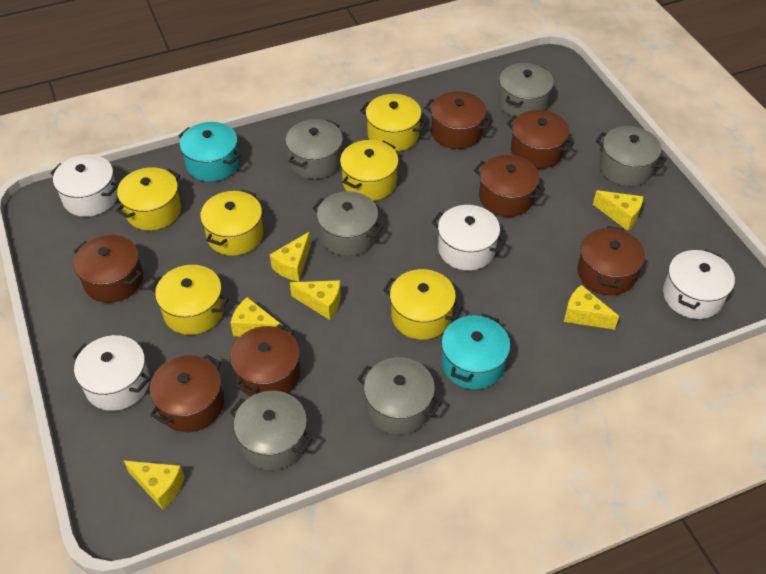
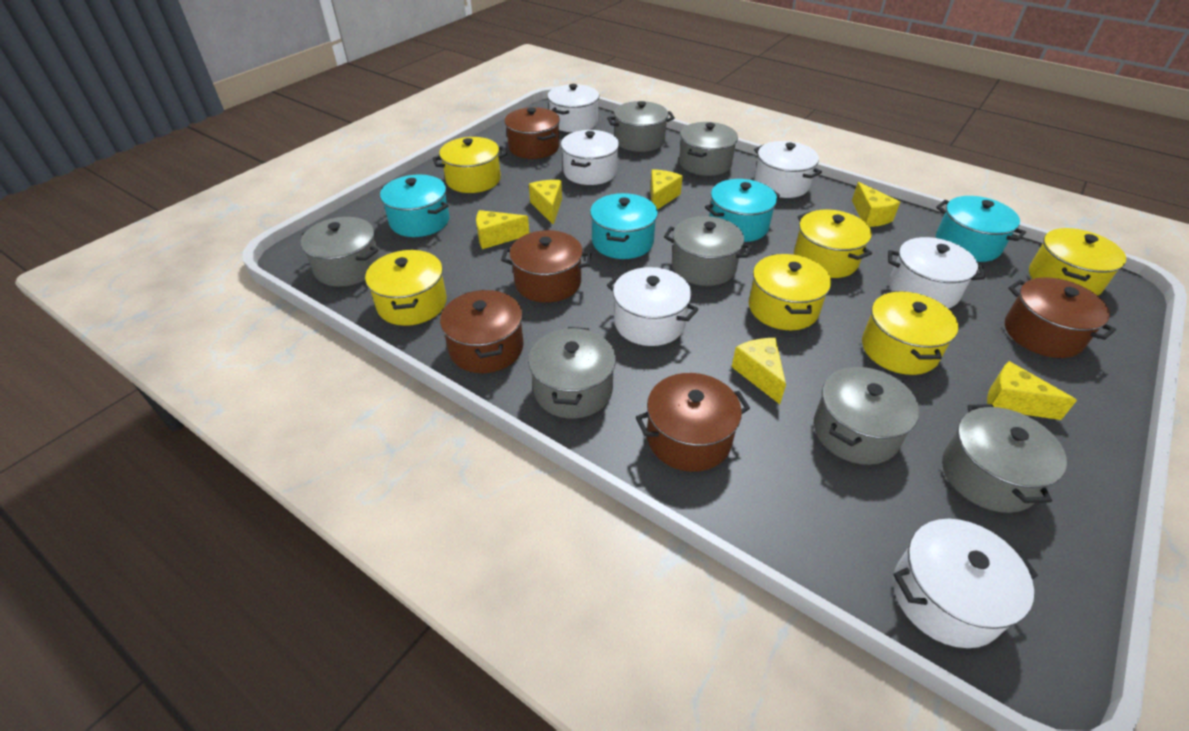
brown pot: [73,235,143,303] [149,354,224,432] [230,324,300,397] [425,91,492,149] [474,155,545,217] [507,110,574,169] [577,226,645,295] = 7 -> [440,290,523,373] [501,230,591,303] [504,107,560,159] [636,373,750,472] [1005,277,1116,358] = 5
grey pot: [230,391,313,470] [285,119,343,179] [313,191,384,256] [358,357,442,434] [498,63,554,117] [596,126,667,186] = 6 -> [301,217,380,287] [528,327,616,418] [607,101,675,152] [664,216,752,286] [679,122,738,176] [814,367,919,465] [942,404,1067,513] = 7
turquoise pot: [178,122,241,182] [441,313,510,389] = 2 -> [380,175,449,237] [590,193,658,259] [705,179,780,242] [936,196,1026,262] = 4
white pot: [51,154,119,217] [72,335,150,411] [432,205,506,271] [663,249,735,319] = 4 -> [547,84,599,132] [561,130,619,185] [607,267,699,346] [754,141,822,198] [888,237,985,309] [893,519,1038,648] = 6

